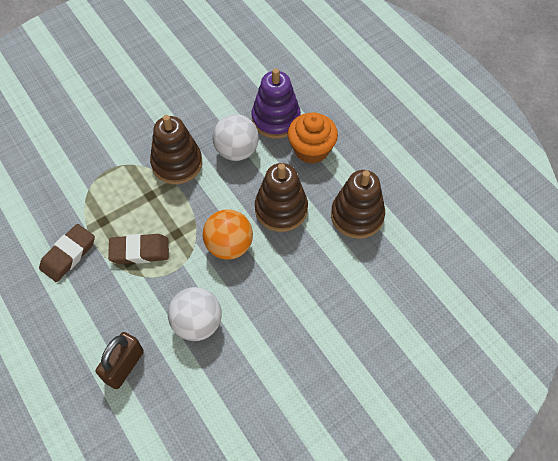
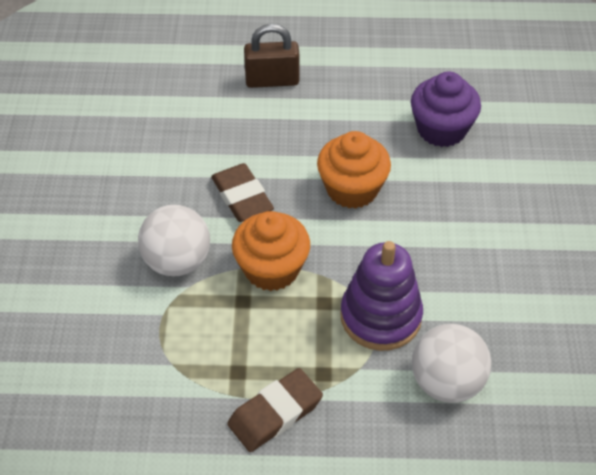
brown stacking toy: [150,115,202,184] [255,163,308,232] [331,170,385,239] = 3 -> none = 0
orange ball: [203,209,253,260] = 1 -> none = 0
orange cupcake: [288,112,338,164] = 1 -> [232,211,310,291] [317,131,391,209] = 2
purple cupcake: none = 0 -> [411,71,481,147] = 1

